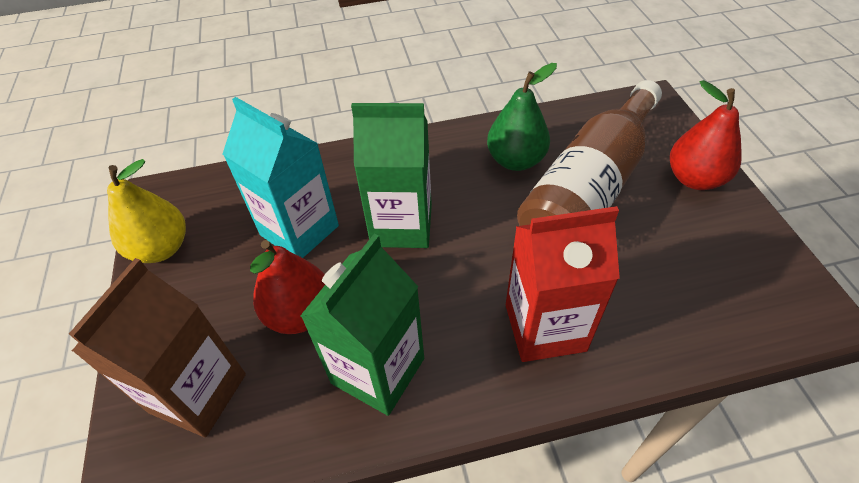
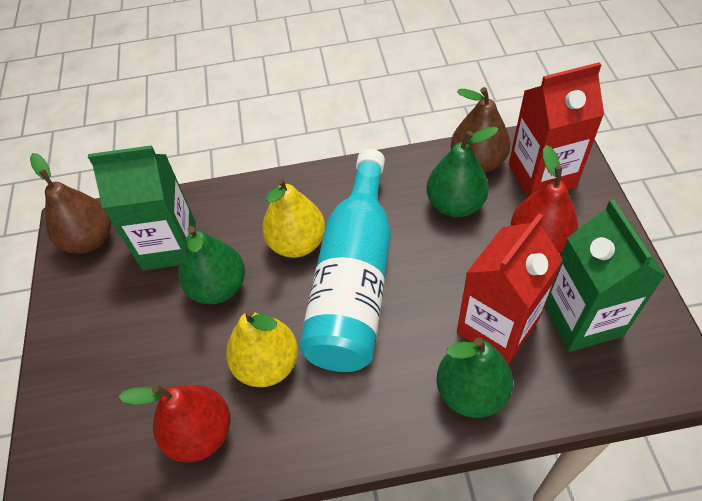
brown bottle: [517,80,662,226] = 1 -> none = 0
brown carton: [69,258,246,437] = 1 -> none = 0
brown pear: none = 0 -> [30,153,111,254] [451,87,510,173] = 2
green pear: [487,63,557,171] = 1 -> [178,226,245,304] [426,127,498,217] [436,337,513,418] = 3
red carton: [506,206,620,362] = 1 -> [457,214,563,364] [509,62,604,197] = 2
turquoise bottle: none = 0 -> [299,149,391,372] = 1
turquoise carton: [223,97,339,258] = 1 -> none = 0
yellow pear: [107,159,186,263] = 1 -> [226,309,298,387] [262,178,325,258] = 2

